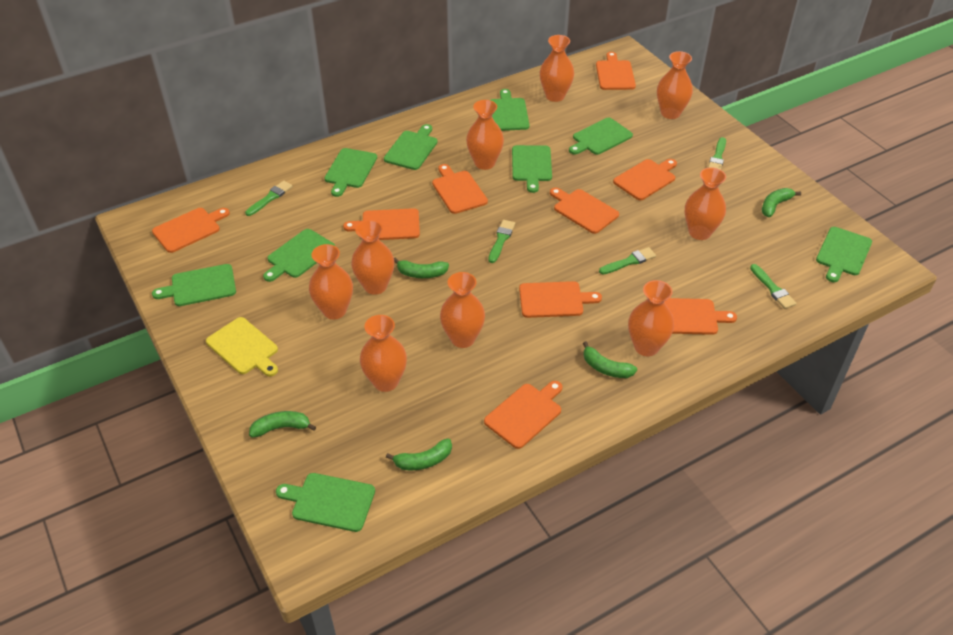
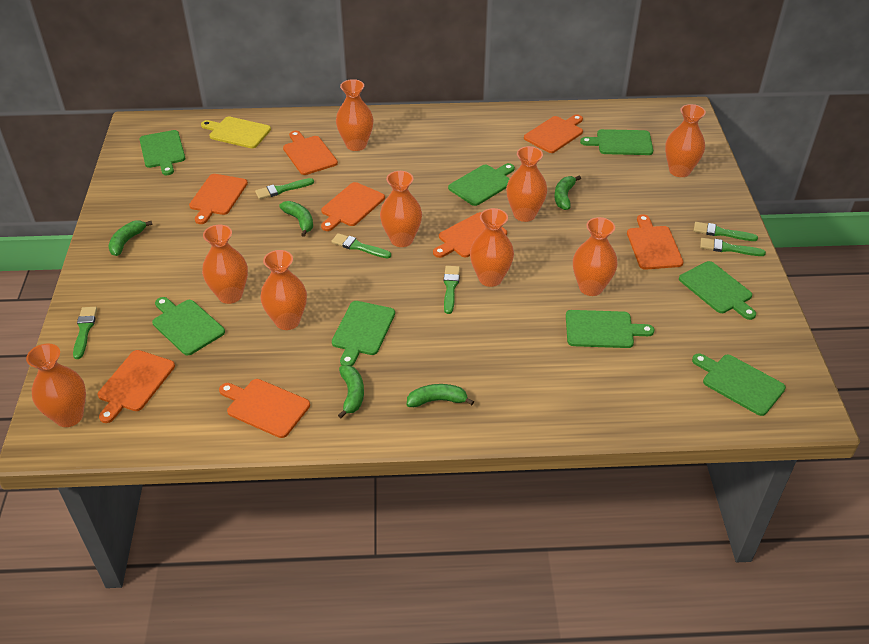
green brush: [245,181,293,216] [488,220,515,263] [599,247,656,274] [708,137,726,170] [750,264,797,309] = 5 -> [73,307,97,359] [255,178,314,199] [331,233,391,258] [444,266,460,314] [694,222,758,241] [700,238,766,256] = 6
green cutting board: [152,264,236,306] [263,229,335,282] [276,473,375,532] [325,148,377,197] [384,124,438,170] [491,89,529,131] [512,145,552,193] [569,118,633,155] [816,227,872,282] = 9 -> [140,130,185,175] [152,297,225,355] [332,301,395,366] [448,163,515,206] [566,310,654,348] [580,129,653,155] [679,261,756,320] [692,353,786,416] = 8
orange cutting board: [152,208,230,253] [343,208,420,240] [432,164,488,214] [484,381,563,449] [519,281,602,318] [550,188,619,234] [596,52,636,90] [613,159,677,200] [665,298,737,335] = 9 -> [98,350,175,423] [189,174,248,224] [219,379,310,438] [283,131,338,175] [321,182,385,231] [433,212,507,258] [524,114,583,153] [627,214,683,270] = 8

